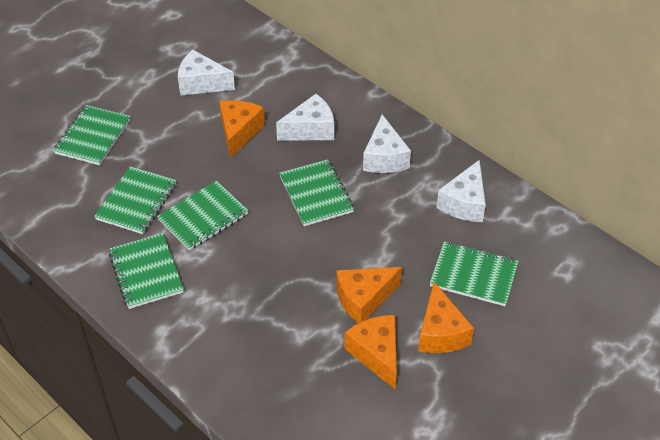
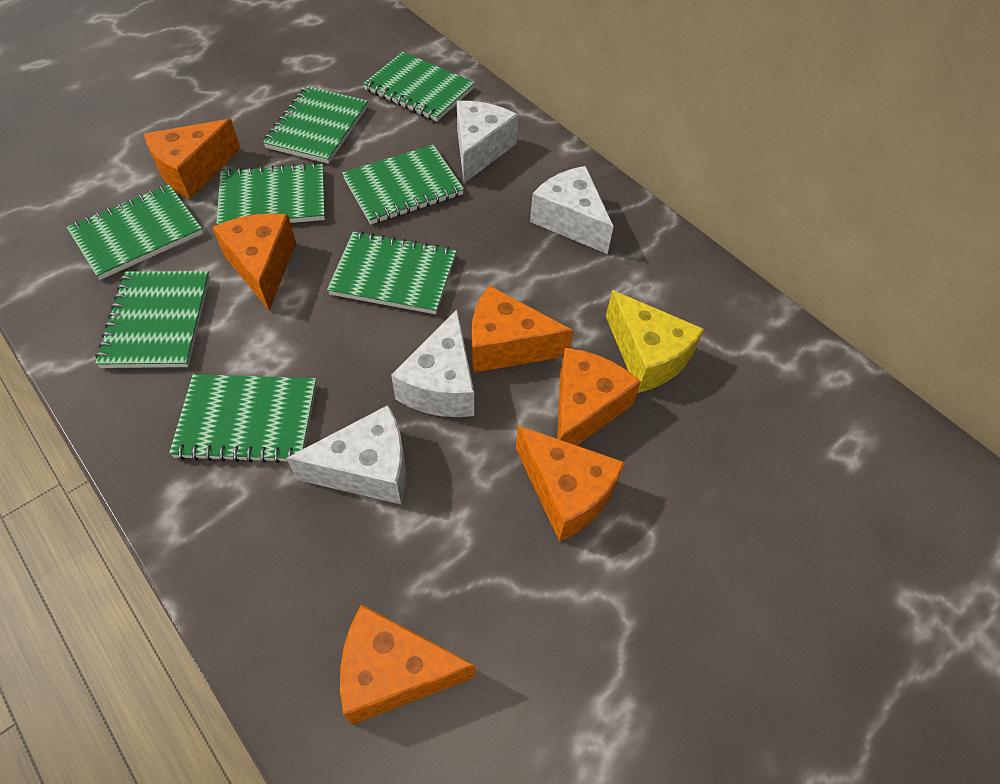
green notebook: [53,105,131,165] [94,166,176,234] [109,233,184,309] [157,181,249,251] [279,159,354,226] [430,241,518,306] = 6 -> [67,184,203,280] [95,271,210,368] [169,374,317,463] [216,162,325,225] [263,86,368,164] [327,231,456,314] [342,145,464,224] [363,52,475,122] = 8
orange cheese: [219,100,265,158] [336,267,402,323] [344,315,397,389] [418,282,474,353] = 4 -> [144,119,241,199] [212,213,296,311] [340,605,475,725] [472,286,573,373] [516,425,625,541] [557,348,641,445] = 6
yellow cheese: none = 0 -> [606,290,704,393] = 1

